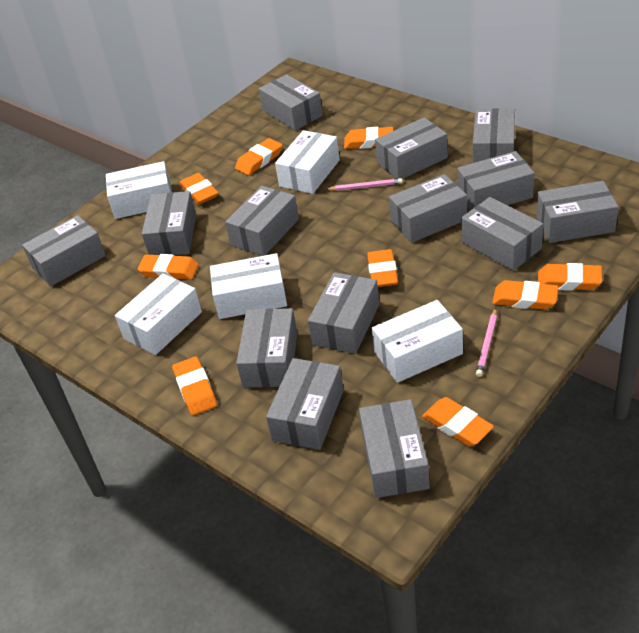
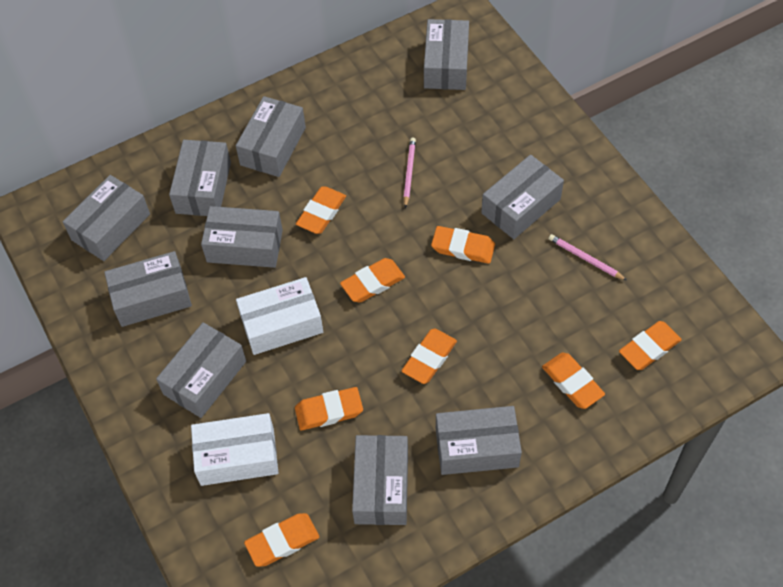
grey box: [22,215,106,287] [142,191,196,255] [225,186,299,256] [236,308,297,388] [259,74,323,131] [266,358,344,450] [308,272,379,354] [359,399,430,498] [375,117,448,179] [389,174,467,243] [457,151,535,210] [461,197,543,271] [473,109,515,163] [536,181,619,243] = 14 -> [63,175,150,261] [104,251,192,327] [156,322,246,418] [169,140,231,216] [201,206,283,268] [236,96,306,177] [352,435,408,525] [424,19,469,90] [436,406,522,475] [481,155,564,239] = 10
orange eraser: [138,254,199,280] [172,357,217,415] [179,173,219,205] [235,138,282,175] [344,127,393,149] [367,249,398,287] [422,397,494,447] [492,280,559,310] [538,263,603,290] = 9 -> [244,513,319,567] [295,387,363,430] [296,186,346,234] [340,258,405,303] [401,328,457,384] [431,226,495,264] [542,353,605,409] [619,321,682,370] = 8
white box: [106,161,172,219] [115,274,202,355] [210,253,287,319] [275,130,340,194] [372,300,463,383] = 5 -> [191,413,278,486] [236,277,323,355] = 2

